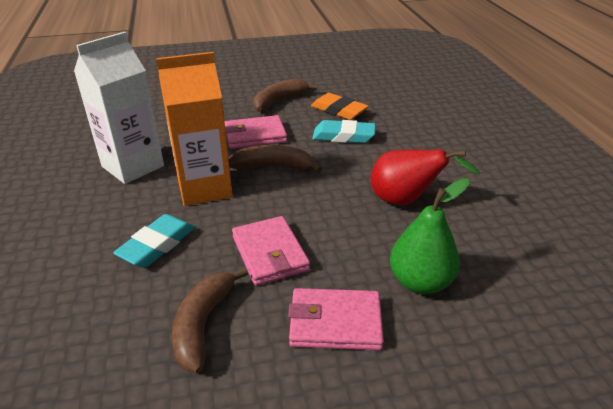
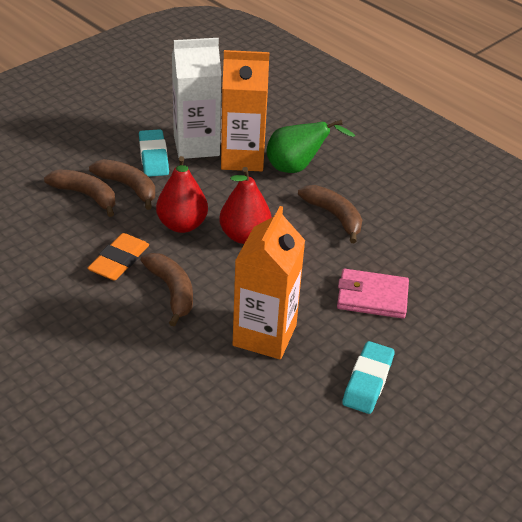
brown banana: [172,267,248,373] [229,145,322,173] [253,79,317,111] = 3 -> [44,169,116,217] [89,159,155,210] [141,253,193,326] [298,185,362,243] = 4
orange carton: [156,52,232,206] = 1 -> [221,50,270,171] [233,206,305,360] = 2
pink wallet: [225,115,287,149] [232,216,310,286] [288,288,384,350] = 3 -> [337,269,409,319] = 1
red pear: [371,149,480,205] = 1 -> [156,156,208,233] [219,167,272,244] = 2

